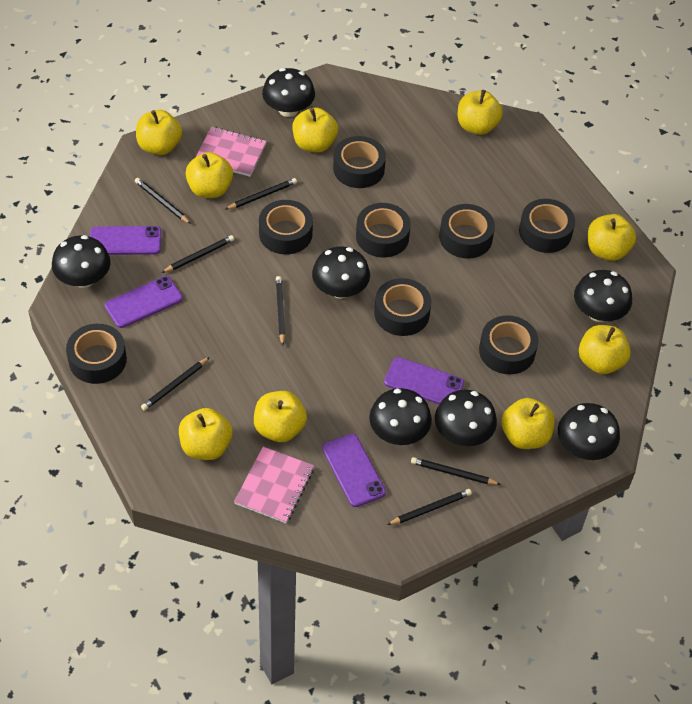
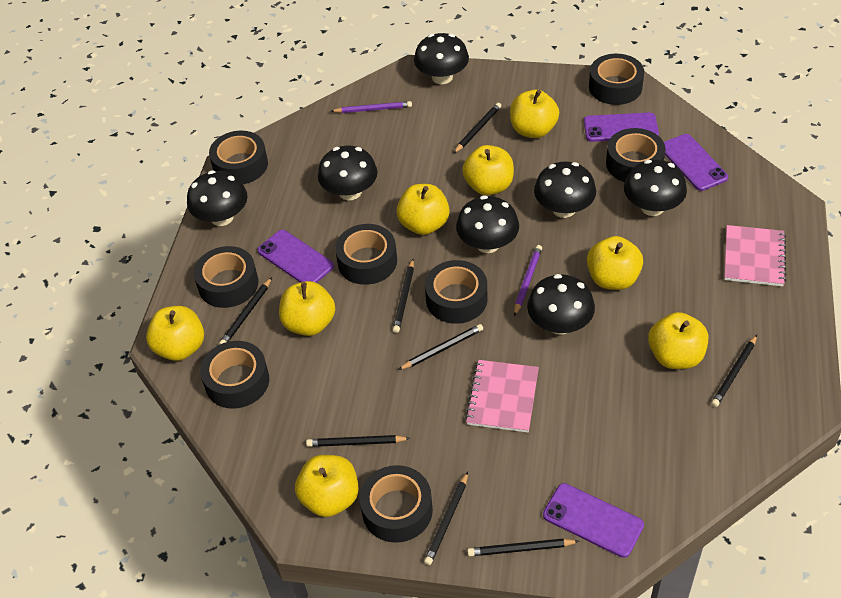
black pencil: [135,178,191,224] [141,357,210,411] [161,235,234,273] [225,178,297,210] [276,276,285,346] [387,489,472,525] [411,457,501,485] = 7 -> [219,277,272,345] [306,435,411,447] [393,259,414,333] [398,324,483,370] [424,472,468,565] [454,103,501,153] [467,539,579,556] [711,335,757,407] = 8
purple pencil: none = 0 -> [331,101,412,113] [514,245,542,316] = 2
yellow apple: [136,110,182,155] [179,408,233,460] [186,152,233,198] [254,391,307,442] [292,108,338,153] [458,90,503,135] [501,398,554,449] [579,325,631,374] [588,214,636,261] = 9 -> [146,306,204,361] [279,281,335,336] [295,455,359,517] [396,184,450,235] [462,145,514,195] [510,90,559,138] [587,236,643,290] [648,312,708,369] = 8

